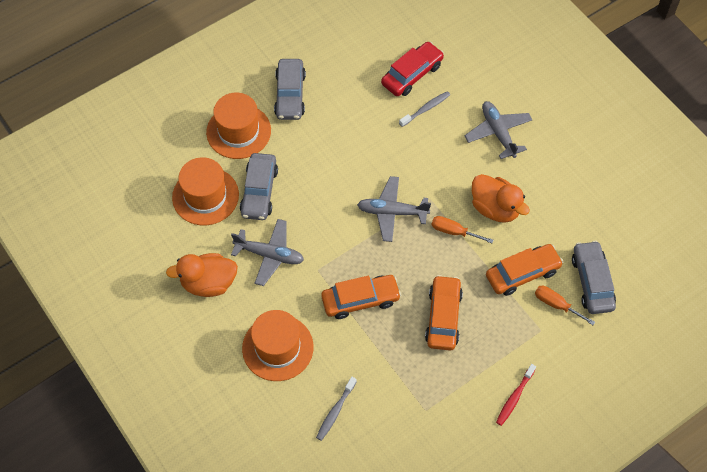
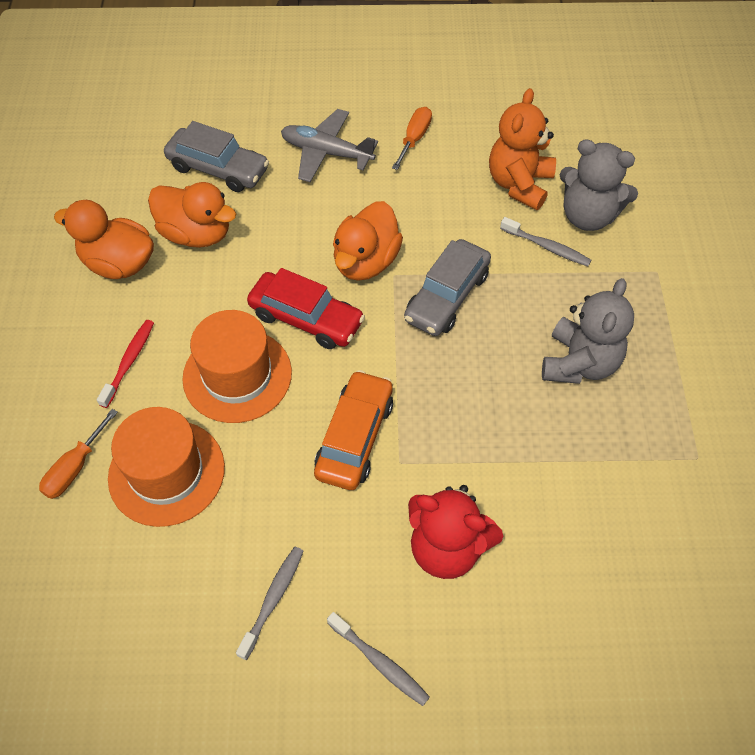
grey car: [240,153,278,220] [274,59,306,120] [572,241,616,314] = 3 -> [164,121,269,192] [404,239,491,336] = 2
grey plane: [231,219,304,286] [357,176,431,242] [465,101,532,159] = 3 -> [281,109,378,182] = 1
grey teddy bear: none = 0 -> [542,278,634,384] [560,139,638,231] = 2
grey toothbrush: [316,377,357,441] [399,91,450,127] = 2 -> [236,547,304,660] [327,612,430,706] [500,217,591,266] = 3
orange car: [321,275,401,319] [425,275,463,351] [486,244,563,296] = 3 -> [314,370,393,490] = 1
orange duck: [166,253,238,297] [472,174,530,223] = 2 -> [54,200,154,279] [148,182,236,248] [333,201,403,281] = 3
orange hat: [172,157,239,225] [206,93,271,159] [242,310,313,381] = 3 -> [108,407,225,527] [182,310,292,423] = 2
orange teddy bear: none = 0 -> [489,88,556,210] = 1
red teddy bear: none = 0 -> [408,485,503,579] = 1

